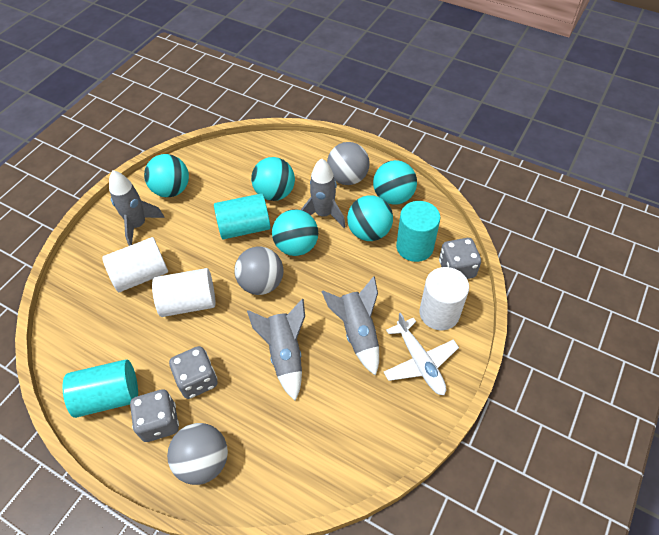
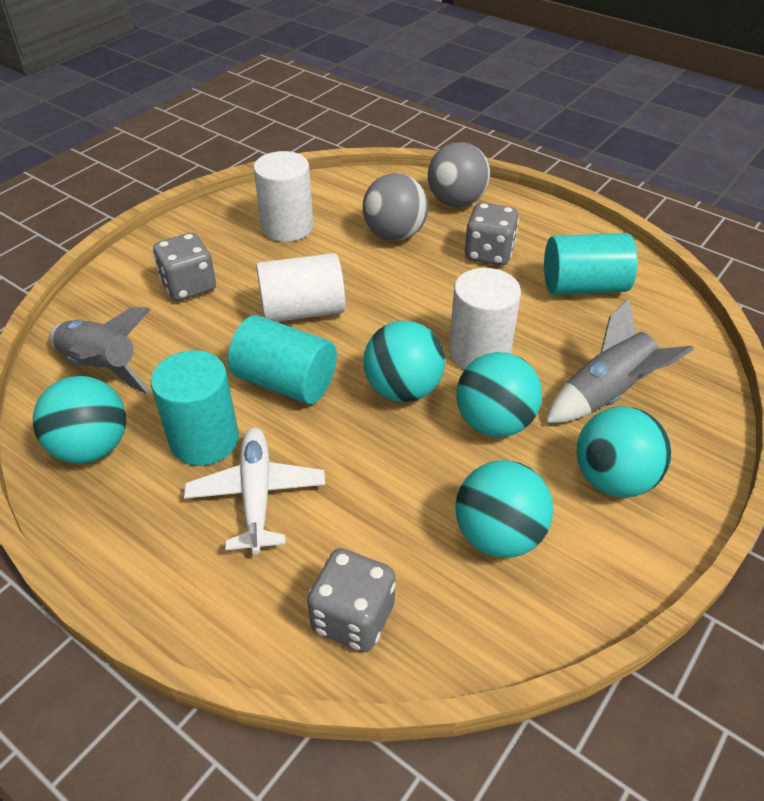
grey ball: [167,423,228,485] [234,246,283,295] [327,142,370,185] = 3 -> [363,173,428,241] [428,142,490,207] = 2
grey rocket: [109,170,165,246] [247,299,305,401] [301,158,345,228] [321,276,379,376] = 4 -> [49,307,151,394] [546,298,694,423] = 2

